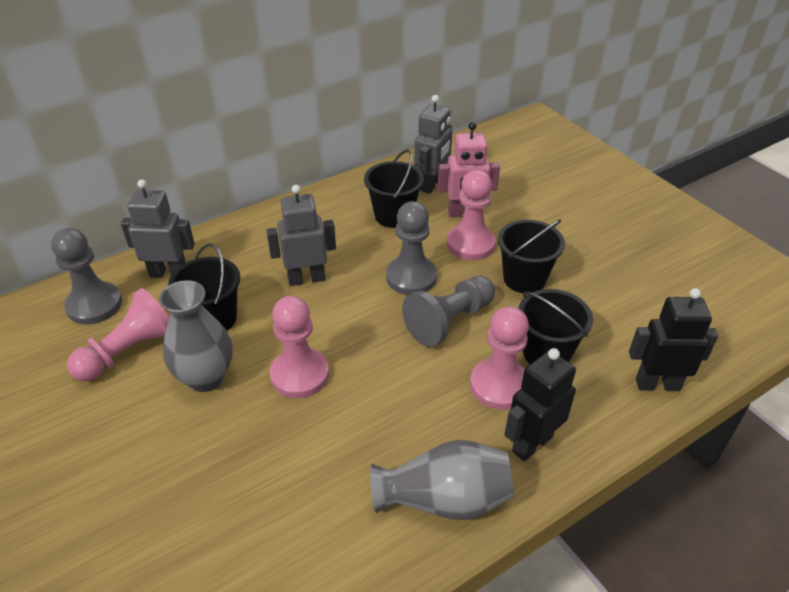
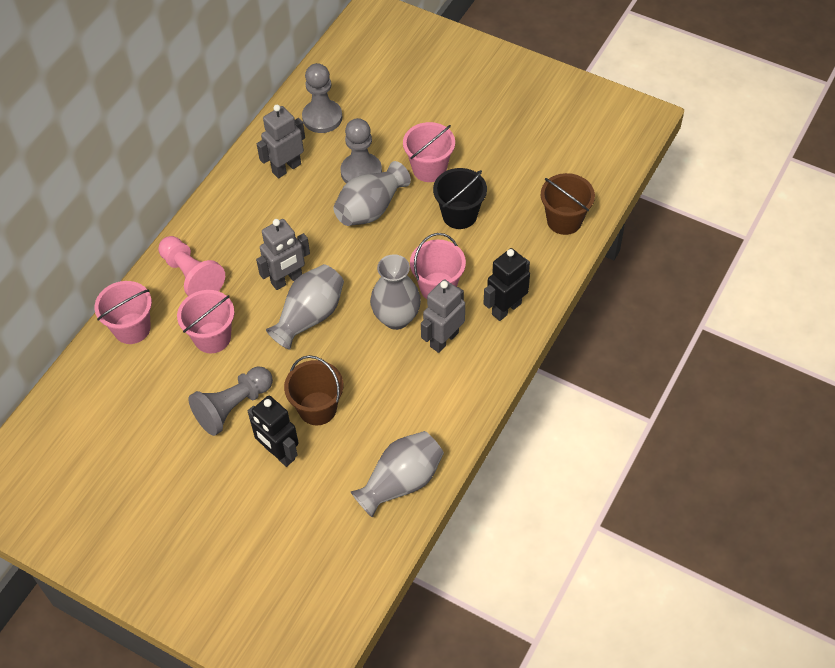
black bucket: [168,243,240,331] [364,149,424,228] [498,220,565,293] [518,289,593,364] = 4 -> [433,168,487,229] = 1
brown bucket: none = 0 -> [284,355,343,425] [541,173,595,235] = 2
grey vase: [159,280,233,392] [370,440,514,520] = 2 -> [266,264,344,350] [333,161,411,226] [351,431,444,518] [370,254,421,330] = 4
pink bucket: none = 0 -> [95,281,152,344] [177,290,234,353] [403,122,455,182] [410,233,466,299] = 4
pink pawn: [67,288,170,382] [270,296,329,398] [447,170,496,260] [470,306,529,410] = 4 -> [158,236,225,296] = 1
pink robot: [438,122,500,217] = 1 -> none = 0

